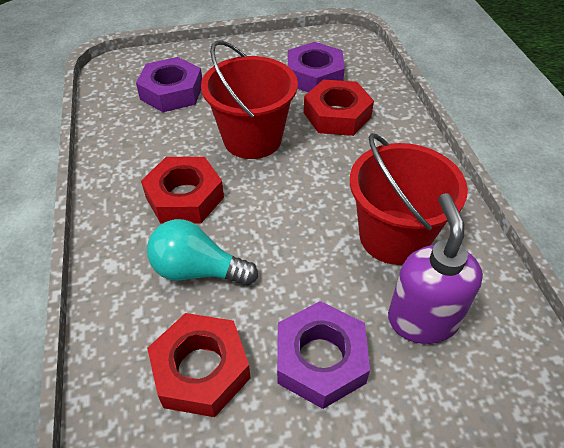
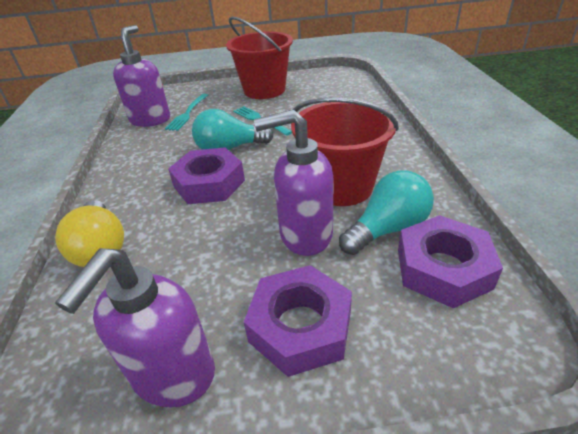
purple soap dispenser: [388,193,483,344] = 1 -> [55,248,215,408] [113,25,170,127] [254,109,334,256] = 3
red nut: [141,157,224,224] [147,313,250,417] [304,79,374,136] = 3 -> none = 0
turquoise fork: none = 0 -> [165,94,208,131] [233,106,292,136] = 2
turquoise light bulb: [147,219,258,286] = 1 -> [192,109,274,150] [339,170,434,255] = 2
yellow light bulb: none = 0 -> [55,200,124,267] = 1

